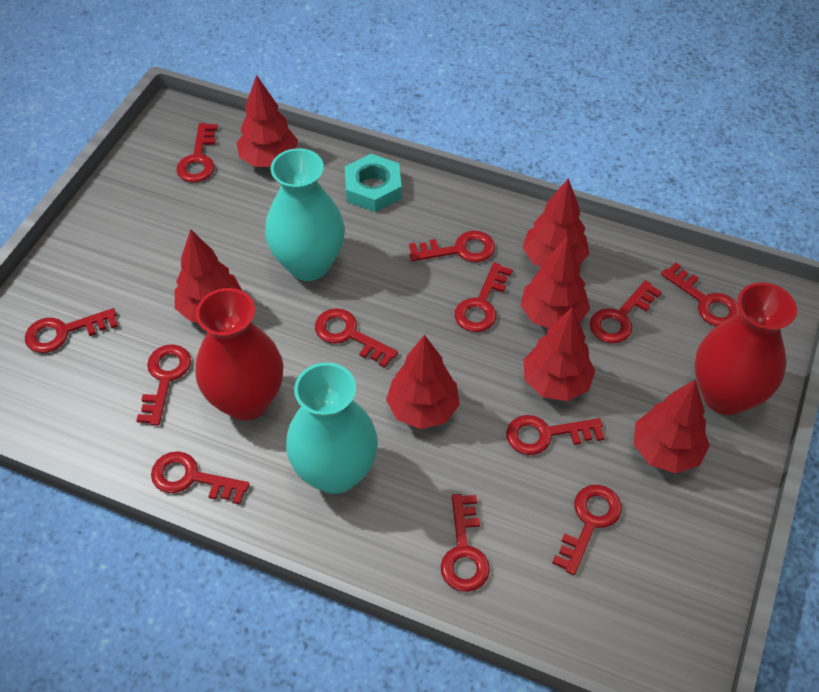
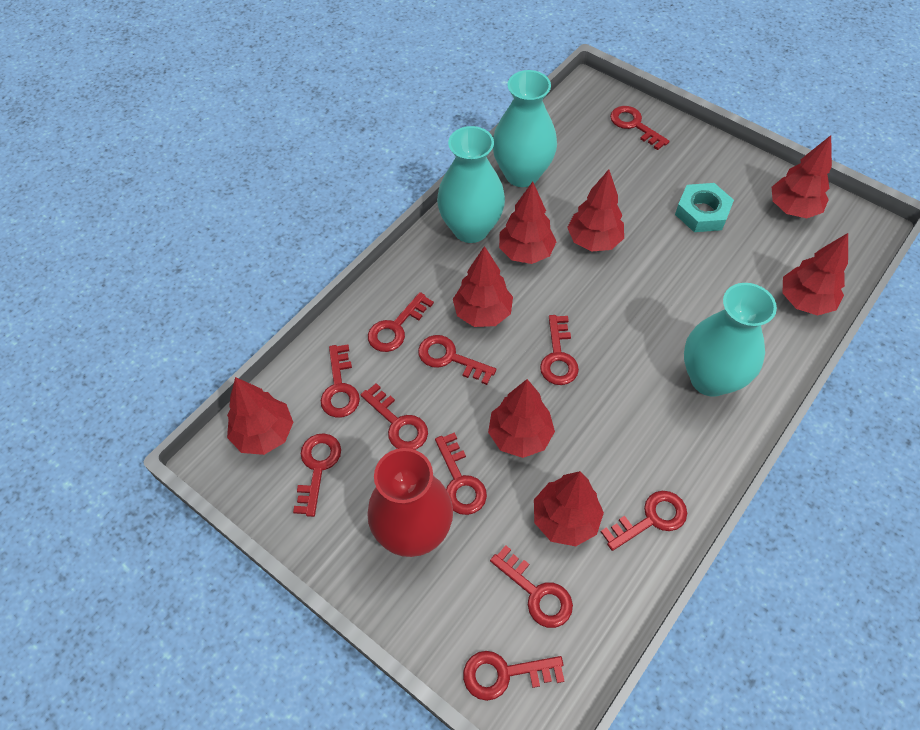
red key: [25,308,118,353] [136,344,191,426] [151,451,249,504] [176,123,218,183] [315,308,398,368] [409,230,495,262] [441,494,490,592] [455,262,513,332] [506,415,604,455] [552,485,622,575] [590,280,662,344] [661,263,740,327] = 12 -> [293,433,341,517] [320,345,360,418] [360,383,428,450] [368,292,434,352] [418,335,496,385] [435,432,487,515] [463,651,564,701] [490,545,573,628] [540,315,579,385] [601,491,687,551] [610,106,670,150] = 11
red tree: [175,229,242,322] [236,75,298,167] [386,335,460,429] [521,236,590,328] [523,178,589,267] [523,307,595,401] [634,379,710,473] = 7 -> [227,377,293,455] [453,246,513,327] [488,379,555,458] [499,182,557,264] [534,471,604,546] [567,170,624,252] [772,135,832,218] [782,233,848,316] = 8
red vase: [195,288,283,421] [694,282,797,415] = 2 -> [367,448,453,557] = 1
turquoise vase: [265,148,345,281] [286,363,378,494] = 2 -> [437,126,505,243] [493,70,557,187] [684,283,777,397] = 3

